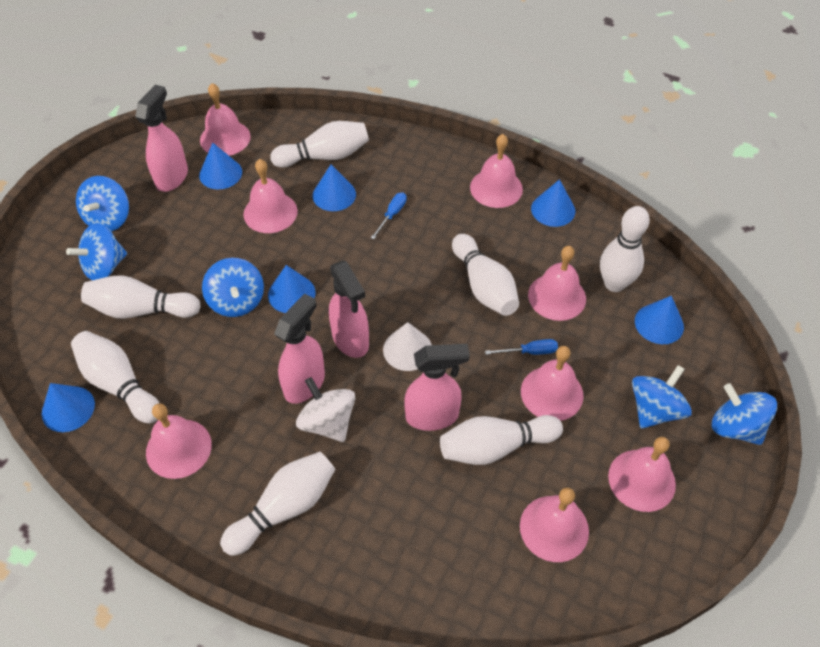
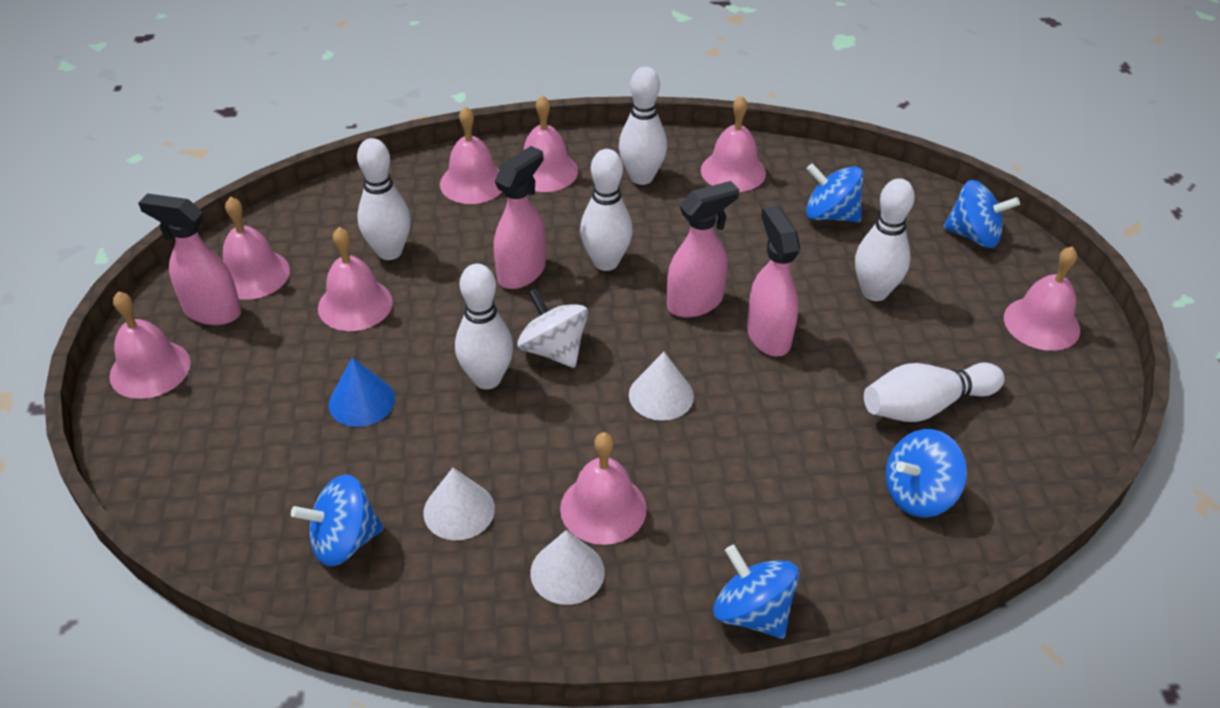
blue cone: [42,383,95,432] [199,143,242,189] [268,265,316,313] [313,164,356,211] [531,179,575,227] [635,296,684,344] = 6 -> [329,357,395,427] = 1
blue screwdriver: [371,192,407,239] [485,339,558,355] = 2 -> none = 0
white bowling pin: [71,331,159,423] [81,275,201,319] [220,452,335,556] [270,121,369,168] [440,415,563,465] [452,234,519,316] [600,206,650,292] = 7 -> [357,138,411,260] [455,264,513,389] [580,149,633,271] [619,66,667,185] [855,178,915,301] [864,363,1004,422] = 6
white cone: [383,322,432,371] = 1 -> [423,468,495,540] [530,530,605,605] [629,352,694,421] = 3

